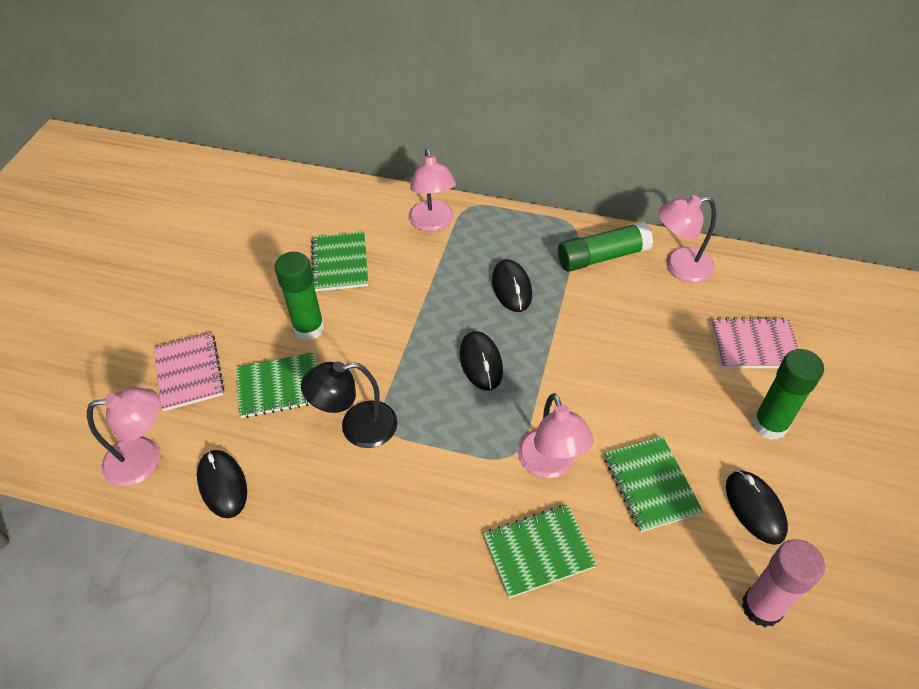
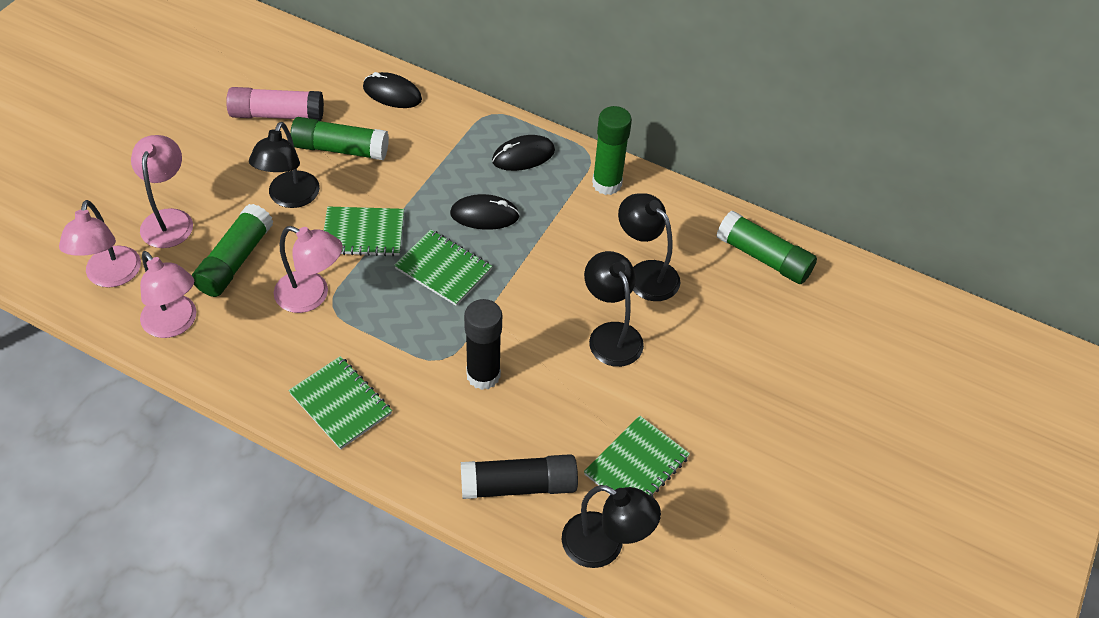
black glue stick: none = 0 -> [461,454,578,499] [464,299,502,390] = 2
black lamp: [301,362,397,448] = 1 -> [249,122,320,208] [562,485,661,568] [584,251,644,367] [618,193,680,301] = 4
black mouse: [197,450,247,518] [460,331,503,391] [492,259,532,312] [726,470,788,545] = 4 -> [363,72,422,108] [450,194,520,230] [492,135,555,171] = 3
green glue stick: [275,252,324,341] [558,221,653,272] [752,349,824,440] = 3 -> [192,204,273,297] [290,117,389,160] [592,106,632,195] [716,211,817,284] = 4
pink notebook: [154,332,224,411] [711,318,798,368] = 2 -> none = 0

